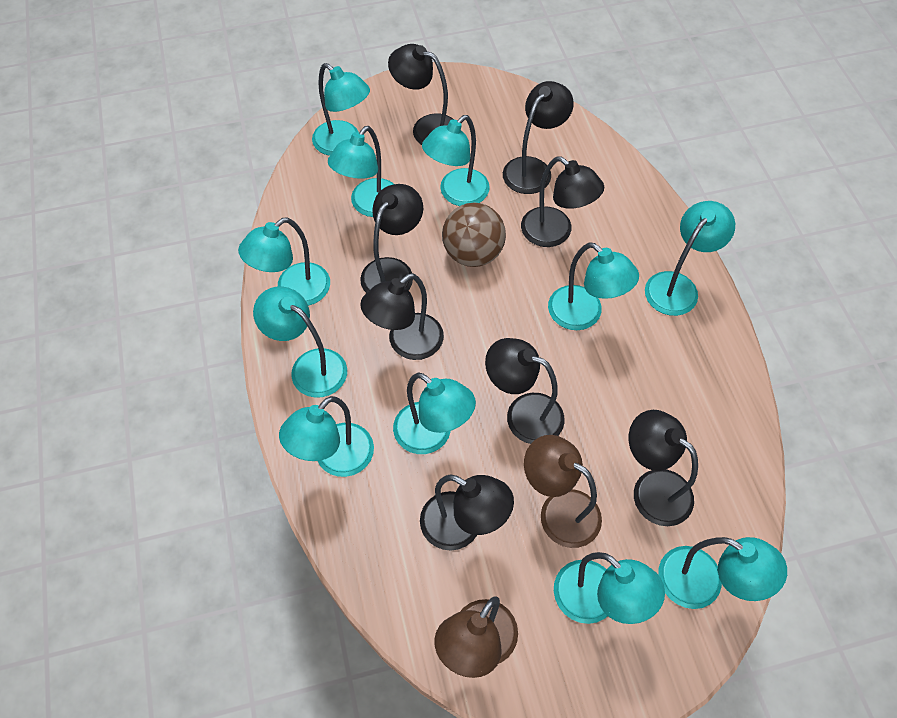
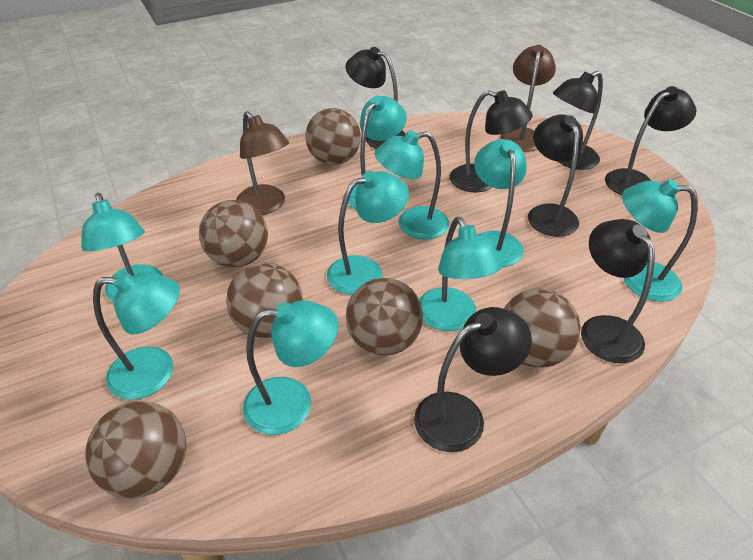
black lamp: [360,184,423,293] [360,273,444,360] [388,44,453,145] [420,474,514,551] [485,338,565,444] [503,81,574,194] [521,156,604,247] [629,410,698,526] = 8 -> [346,47,406,149] [414,307,532,452] [450,90,533,192] [528,114,583,237] [553,71,603,170] [581,219,655,363] [605,86,696,195] = 7
brown ball: [442,202,506,267] = 1 -> [85,401,186,498] [199,200,268,267] [226,263,303,338] [305,108,361,165] [346,278,423,356] [504,289,581,368] = 6
turquoise lamp: [238,217,330,306] [253,287,347,398] [279,396,374,477] [312,63,370,156] [328,126,394,217] [393,372,476,454] [422,115,490,206] [548,242,639,330] [554,552,665,624] [645,201,735,316] [658,537,787,609] = 11 -> [81,193,163,302] [93,272,180,400] [243,300,338,435] [327,171,409,295] [348,96,407,209] [375,130,449,240] [419,217,503,331] [474,139,527,267] [622,179,698,302] = 9

